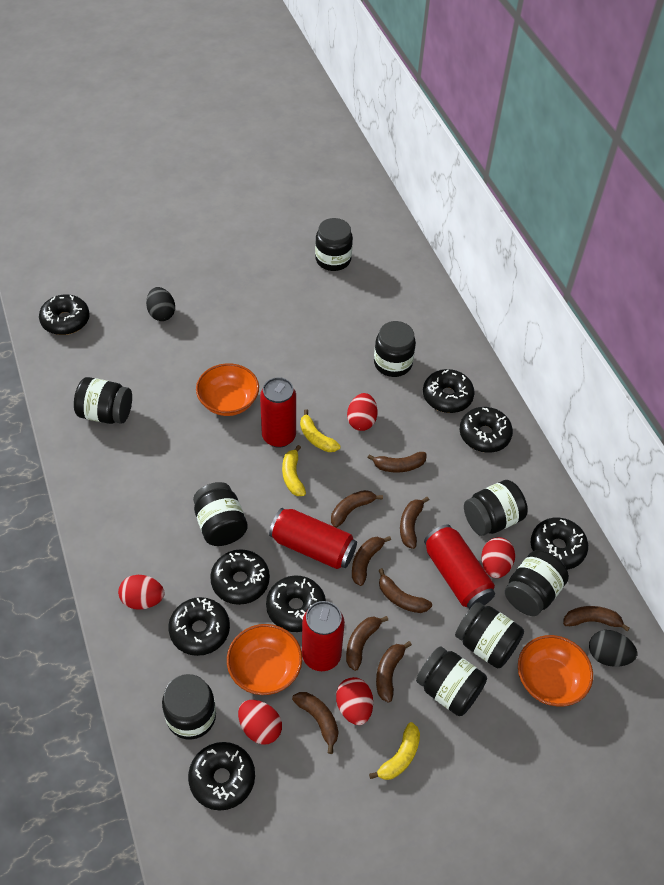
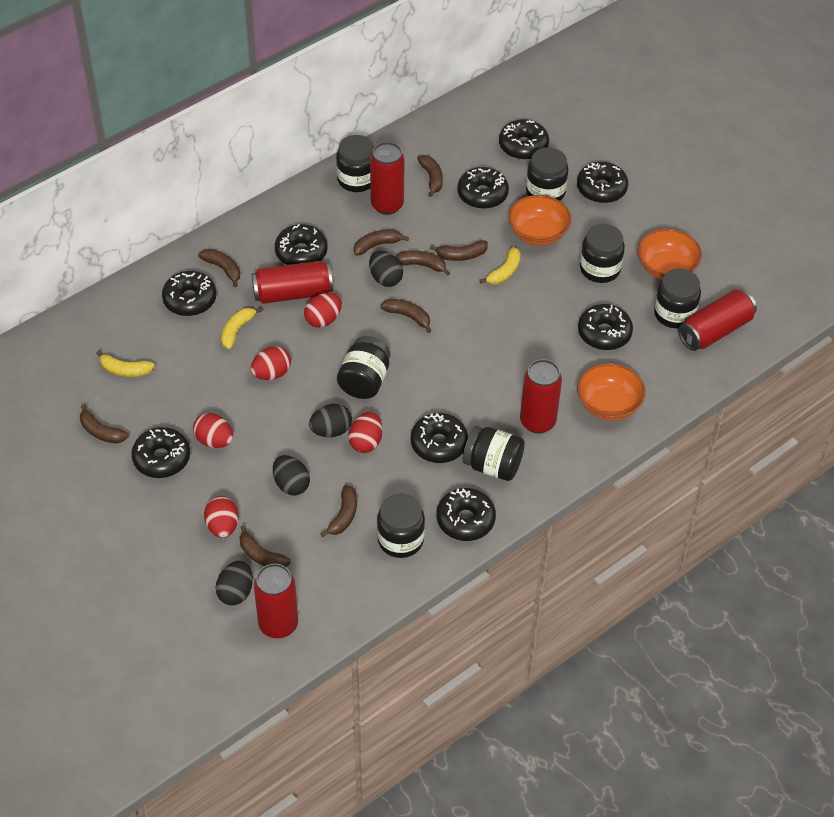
black donut: [39,294,90,335] [168,597,230,656] [188,742,255,811] [210,549,270,605] [266,575,326,632] [423,369,475,413] [460,407,513,453] [531,517,588,570] = 8 -> [131,427,190,478] [162,271,217,316] [275,224,328,265] [411,413,468,463] [437,488,496,541] [457,167,509,209] [499,119,549,160] [577,162,628,203] [578,304,633,350] = 9
black egg: [146,287,175,321] [589,630,637,667] = 2 -> [216,561,253,605] [273,455,310,495] [309,404,352,437] [369,251,403,287] = 4
black jar: [74,377,132,424] [162,674,216,740] [193,482,248,546] [315,218,353,271] [374,321,416,377] [416,646,487,716] [455,602,524,668] [464,480,528,536] [505,550,569,616] = 9 -> [336,135,374,192] [337,336,390,399] [377,494,425,558] [462,426,525,481] [526,147,568,201] [580,224,625,283] [654,268,701,328] = 7
red can: [260,377,296,448] [269,508,357,569] [302,601,345,671] [424,524,495,609] = 4 -> [252,261,333,304] [254,564,298,638] [370,142,404,215] [520,359,562,434] [678,289,757,351] = 5

